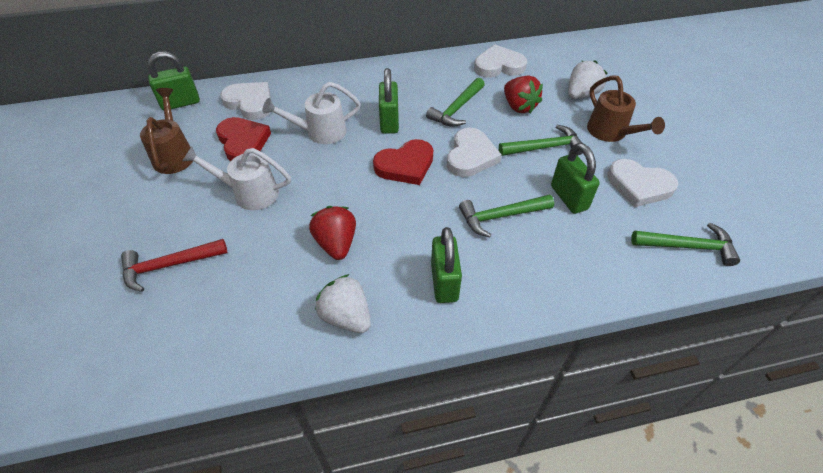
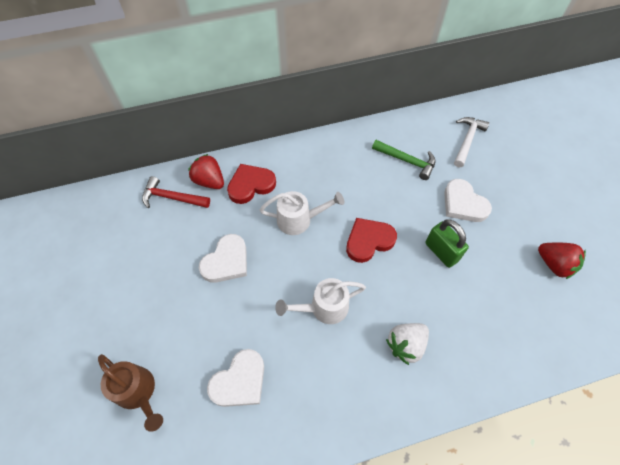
brown watering can: [140,88,193,174] [587,76,665,142] = 2 -> [98,354,163,432] = 1
green hammer: [426,78,485,127] [459,194,554,238] [499,125,583,156] [631,223,740,266] = 4 -> [372,140,435,180] = 1
green padlock: [147,51,200,110] [379,68,399,134] [431,227,462,303] [551,143,600,214] = 4 -> [425,219,469,268] = 1
white hammer: none = 0 -> [454,117,490,167] = 1
white heart: [220,82,271,120] [447,128,502,177] [474,45,527,78] [607,159,678,207] = 4 -> [199,234,247,283] [207,349,264,407] [444,179,492,222] = 3
white strawberry: [315,274,371,333] [568,60,607,99] = 2 -> [386,323,429,365] = 1

